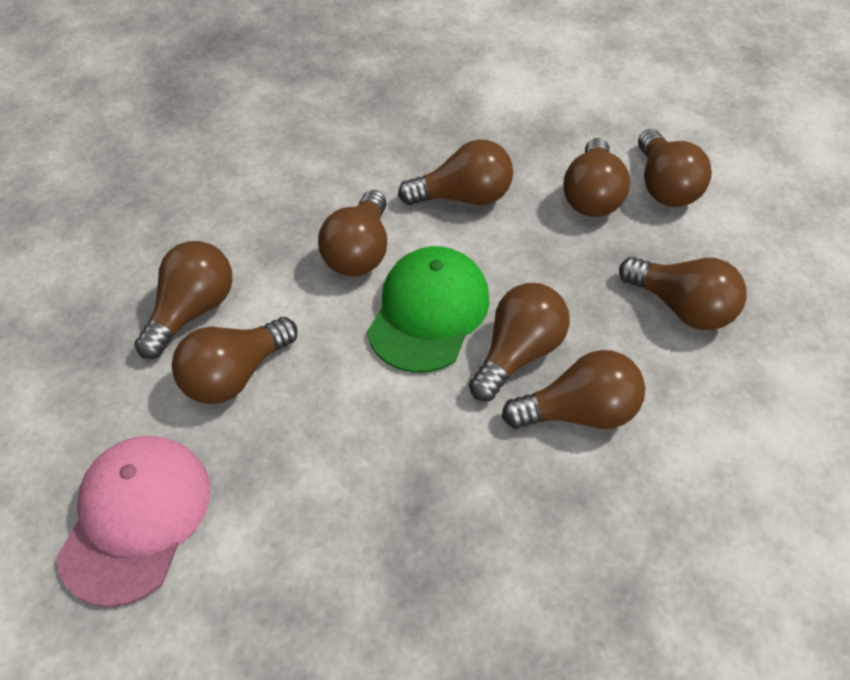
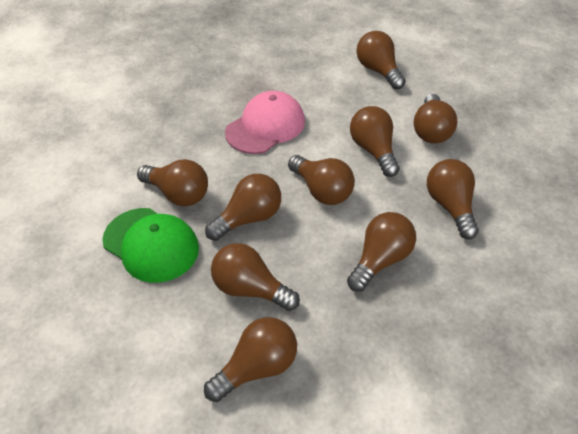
brown light bulb: [134,241,233,359] [172,317,297,404] [318,190,387,276] [398,139,513,205] [469,283,570,401] [502,350,645,429] [564,138,630,217] [619,257,746,330] [638,129,712,207] = 9 -> [137,159,208,206] [204,317,297,402] [205,174,281,241] [211,243,300,311] [288,155,355,205] [347,212,416,292] [350,106,400,177] [356,31,406,89] [414,94,457,144] [427,159,479,239] = 10

